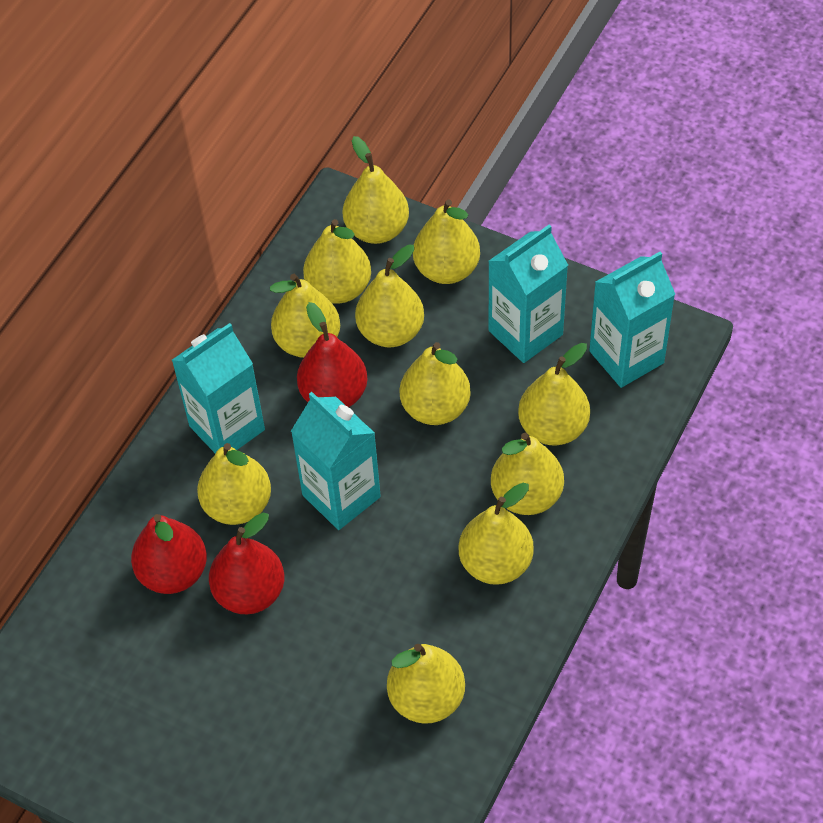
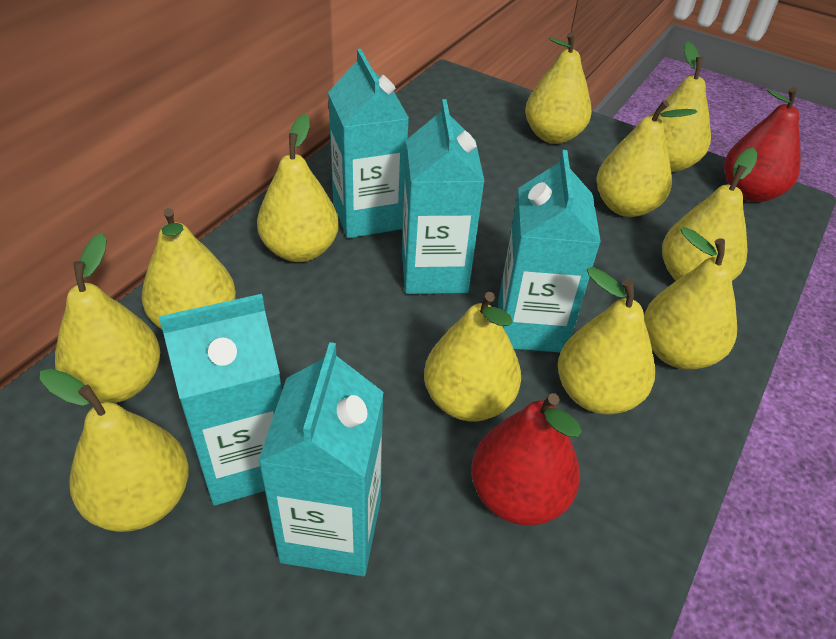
red pear: [131,514,207,594] [209,512,284,614] [297,302,368,407] = 3 -> [471,393,582,526] [724,87,800,202] = 2
turquoise carton: [172,323,265,453] [291,392,381,530] [489,225,568,363] [589,252,675,388] = 4 -> [159,294,282,506] [258,342,384,576] [328,49,409,238] [402,99,484,294] [498,150,601,353] = 5

